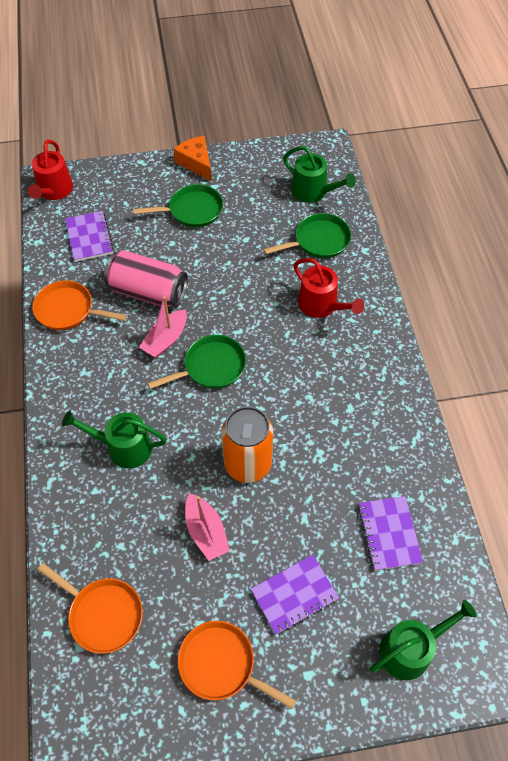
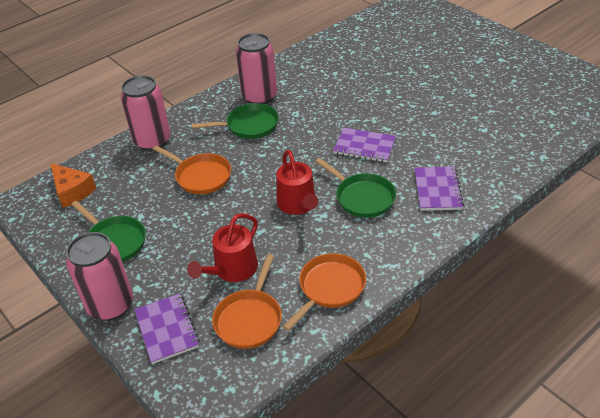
green watering can: [62,411,167,468] [283,146,356,203] [370,600,476,680] = 3 -> none = 0
orange can: [222,406,273,483] = 1 -> none = 0
pink boat: [139,296,187,358] [185,493,230,561] = 2 -> none = 0
pink can: [104,250,188,307] = 1 -> [66,232,133,321] [121,75,171,151] [236,33,277,104] = 3

